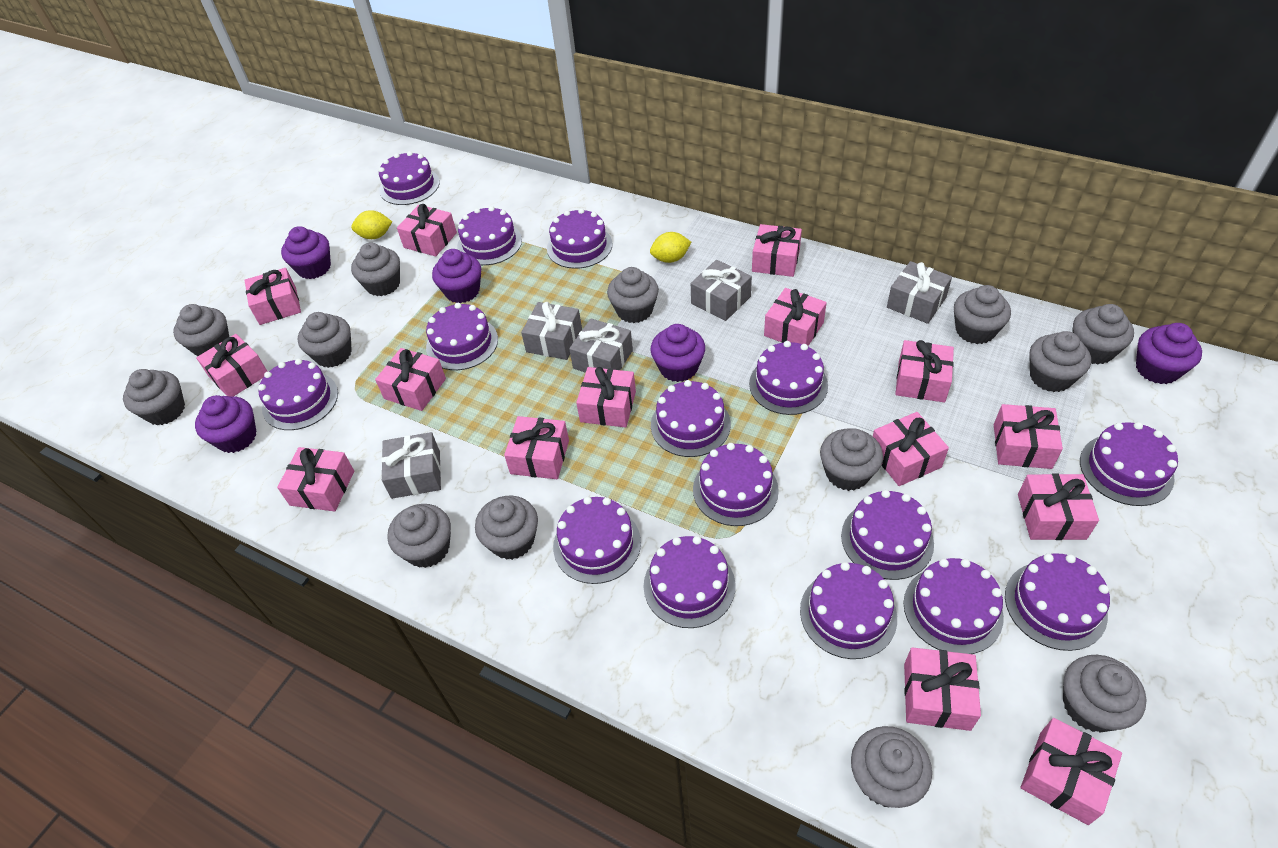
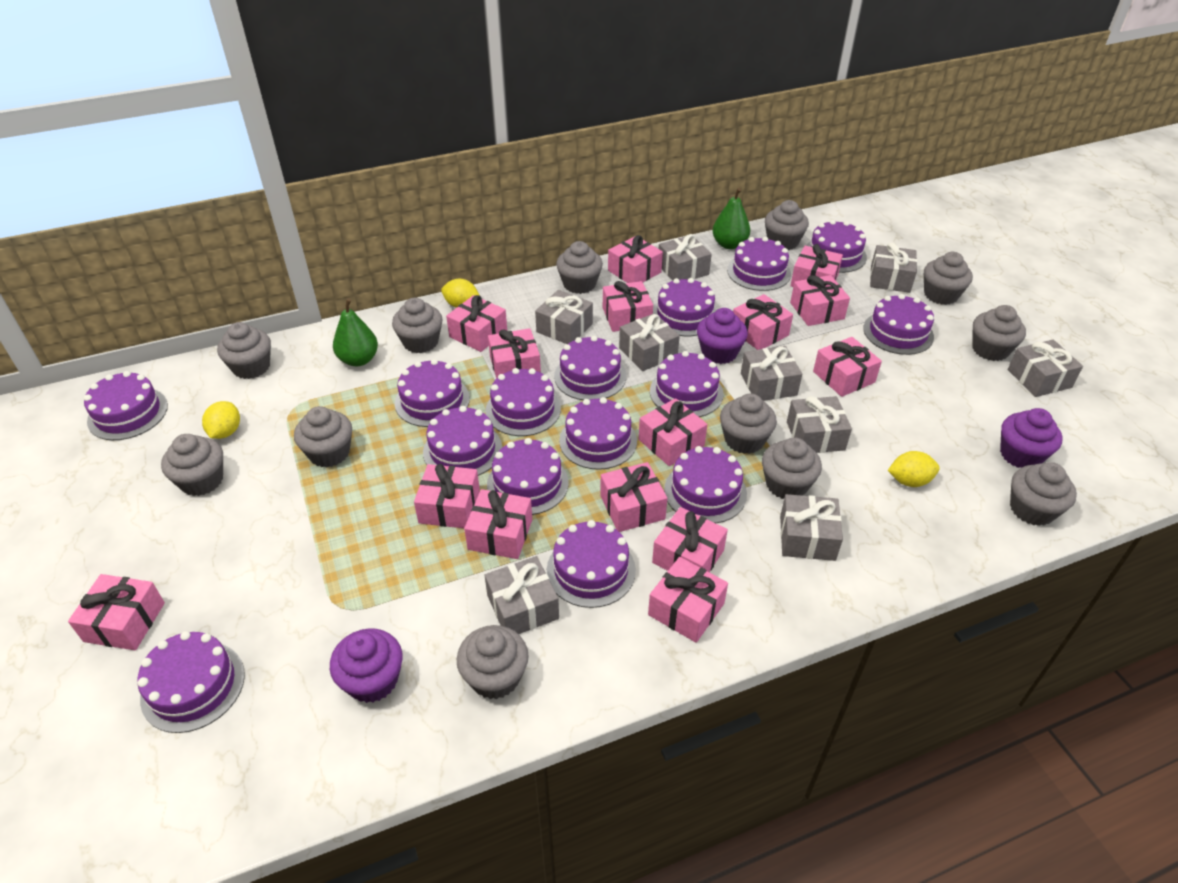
green pear: none = 0 -> [333,298,378,366] [712,188,750,249] = 2
grey cupcake: [123,369,185,425] [173,304,229,356] [298,312,352,368] [351,242,400,296] [387,504,451,568] [475,496,538,560] [607,267,659,323] [820,428,883,491] [851,726,932,808] [954,285,1011,344] [1030,331,1091,392] [1063,655,1147,732] [1073,304,1134,364] = 13 -> [161,434,223,496] [217,322,271,379] [294,406,352,468] [392,298,443,353] [457,625,529,699] [556,241,603,294] [720,393,777,454] [762,438,822,499] [765,200,809,250] [924,252,973,305] [972,305,1026,361] [1010,462,1077,526] = 12
grey gift: [381,432,441,499] [521,302,582,360] [569,318,633,373] [691,260,752,321] [887,261,952,324] = 5 -> [485,556,559,634] [535,290,593,344] [619,313,680,371] [659,234,712,281] [741,346,802,401] [780,494,843,561] [787,396,852,453] [870,243,917,293] [1008,340,1083,397] = 9
purple cupcake: [195,395,256,453] [281,226,331,279] [432,249,481,303] [650,324,705,382] [1136,323,1202,384] = 5 -> [330,628,403,703] [697,308,748,364] [1000,408,1062,468] = 3
yellow lemon: [351,210,392,239] [650,232,691,263] = 2 -> [202,401,240,439] [441,279,480,308] [888,451,940,487] = 3

